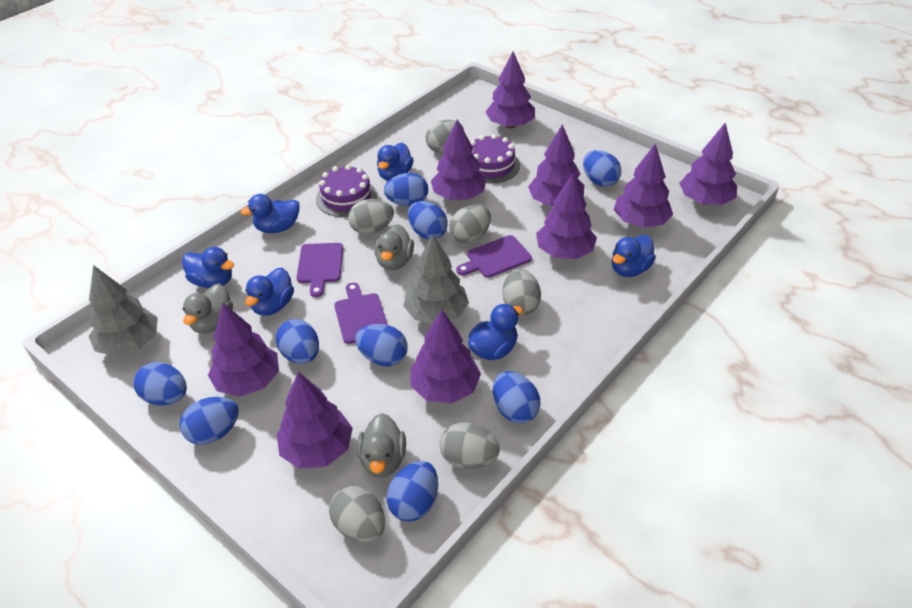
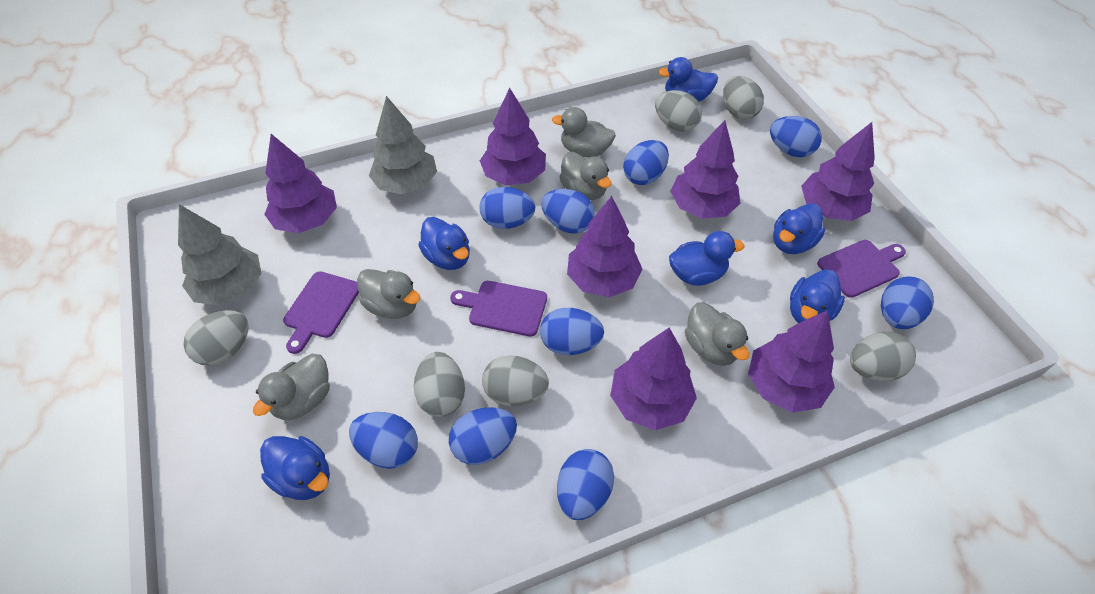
grey duck: [183,283,233,333] [357,413,406,478] [374,224,414,270] = 3 -> [253,354,330,420] [357,269,420,319] [552,107,616,157] [560,152,611,200] [685,302,749,366] = 5
purple cake: [316,164,377,217] [470,134,520,183] = 2 -> none = 0
purple tree: [208,303,279,397] [277,372,353,469] [410,309,481,404] [431,119,486,200] [486,51,535,128] [528,124,584,206] [536,174,597,259] [614,143,673,228] [679,123,737,205] = 9 -> [264,134,337,233] [480,88,546,185] [567,196,643,298] [610,328,697,430] [670,120,741,219] [748,310,835,413] [801,122,875,221] = 7

